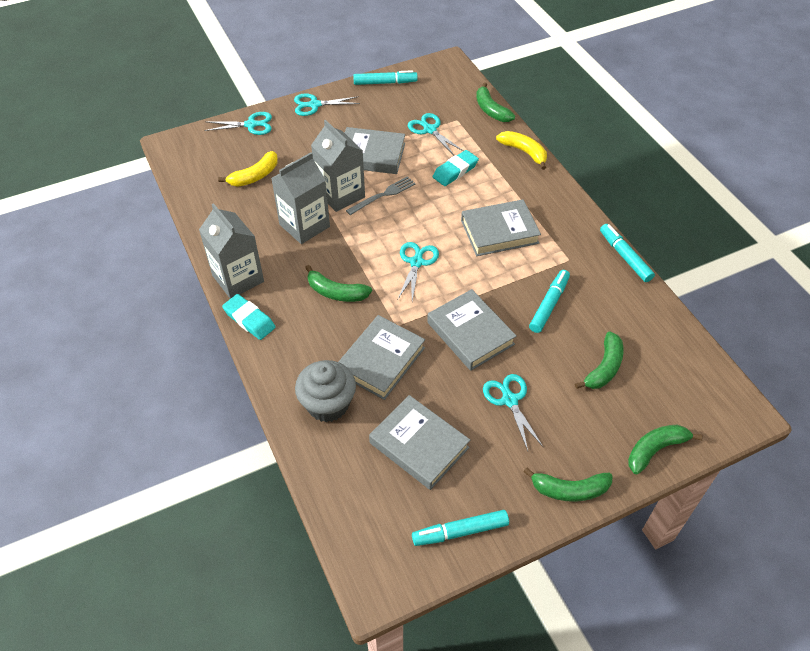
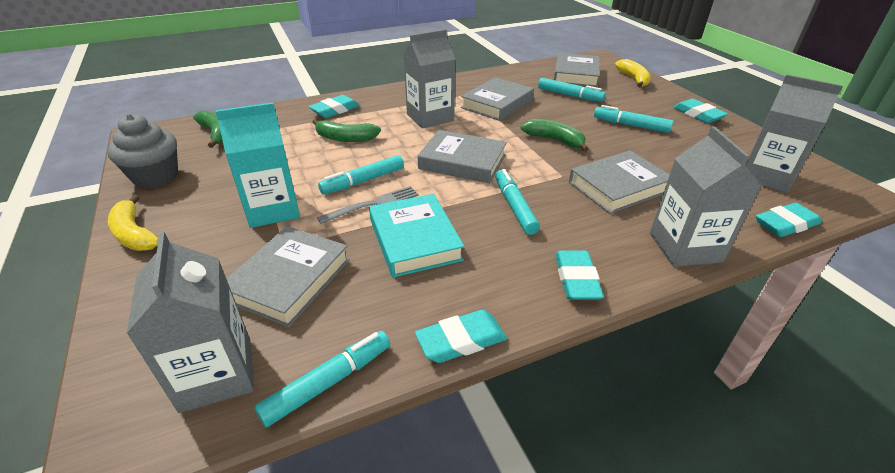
green banana: [305,265,372,302] [476,82,515,122] [523,467,612,502] [575,331,624,389] [628,425,703,474] = 5 -> [193,110,223,148] [312,119,381,142] [521,119,589,152] = 3
grey carton: [199,203,264,299] [271,152,330,244] [311,120,365,212] = 3 -> [126,232,254,413] [403,29,455,129] [650,126,761,267] [745,74,843,193] = 4
turquoise book: none = 0 -> [369,194,464,278] = 1
turquoise carton: none = 0 -> [215,102,300,228] = 1
turquoise eraser: [222,294,276,340] [433,150,479,186] = 2 -> [309,95,360,118] [415,310,507,363] [555,251,604,300] [673,99,728,123] [756,203,821,237] = 5
turquoise marker: [353,70,418,85] [412,510,509,546] [529,270,570,333] [600,224,655,282] = 4 -> [255,331,390,427] [318,155,404,194] [495,169,540,235] [538,78,606,102] [594,105,673,133] = 5
turquoise scissors: [204,112,272,135] [294,93,360,116] [398,242,439,301] [408,113,464,155] [483,374,543,451] = 5 -> none = 0

